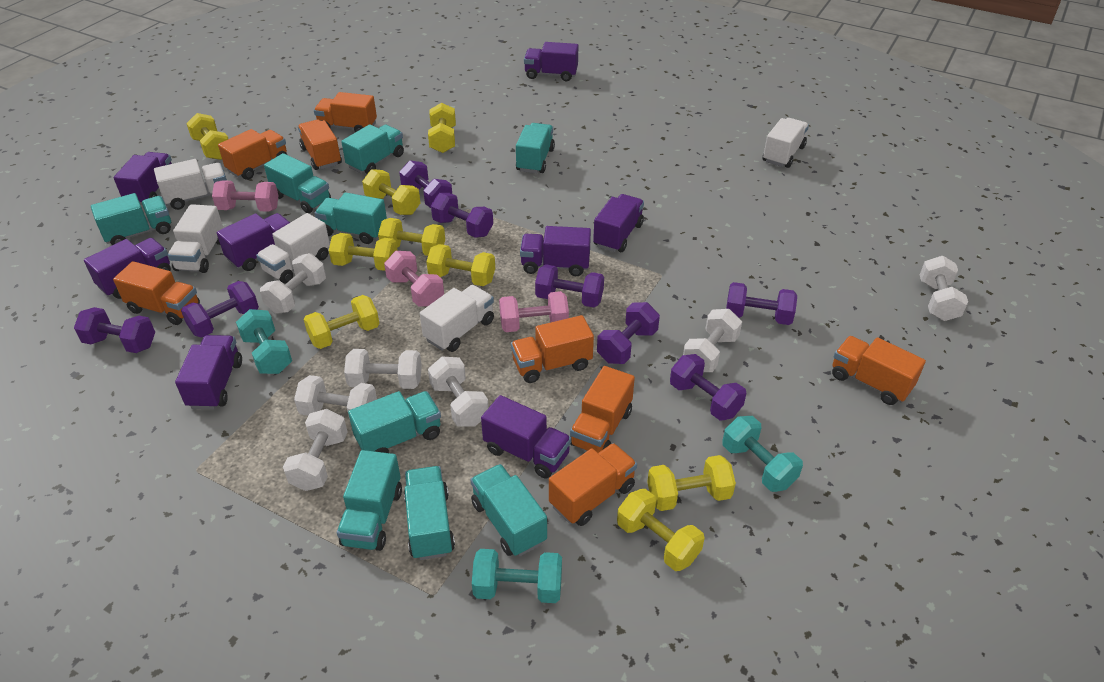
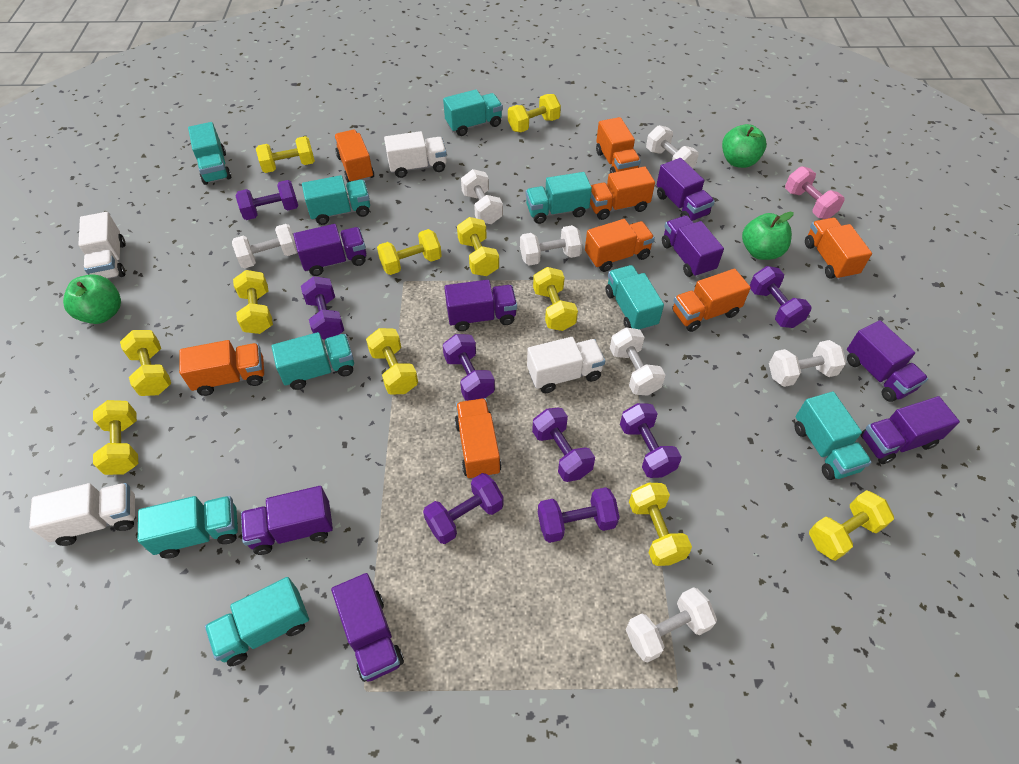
green apple: none = 0 -> [63,274,121,324] [722,124,767,168] [742,212,794,260] = 3
pink dumbbell: [212,180,279,212] [384,251,444,307] [499,291,569,332] = 3 -> [785,166,845,219] = 1
turquoise dumbbell: [236,309,292,374] [472,549,562,603] [722,416,803,492] = 3 -> none = 0
white truck: [154,159,227,210] [168,204,223,273] [256,213,330,283] [420,285,494,352] [763,118,809,168] = 5 -> [29,483,135,546] [78,212,125,279] [384,131,447,178] [527,337,605,393] = 4
yellow dumbbell: [186,113,228,160] [303,295,380,349] [329,233,398,271] [362,169,420,215] [378,218,445,256] [426,244,495,286] [428,103,456,153] [617,489,705,571] [647,455,736,511] = 9 -> [93,400,138,475] [120,330,171,396] [233,270,273,334] [256,136,315,173] [366,328,418,395] [377,229,442,275] [457,217,499,276] [508,94,561,132] [533,267,578,331] [629,483,692,566] [809,490,894,561] = 11

